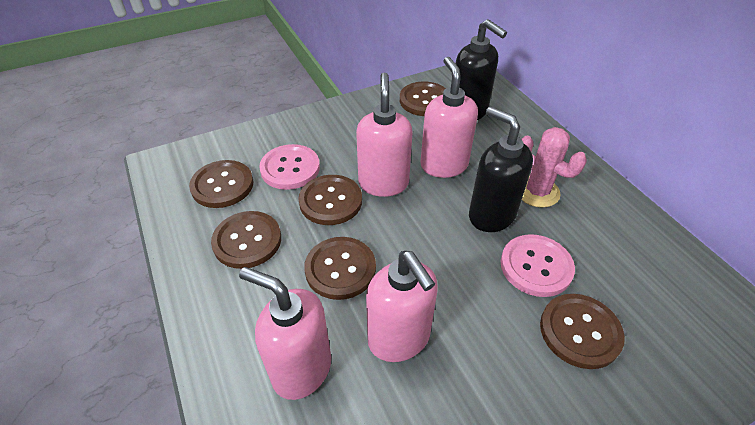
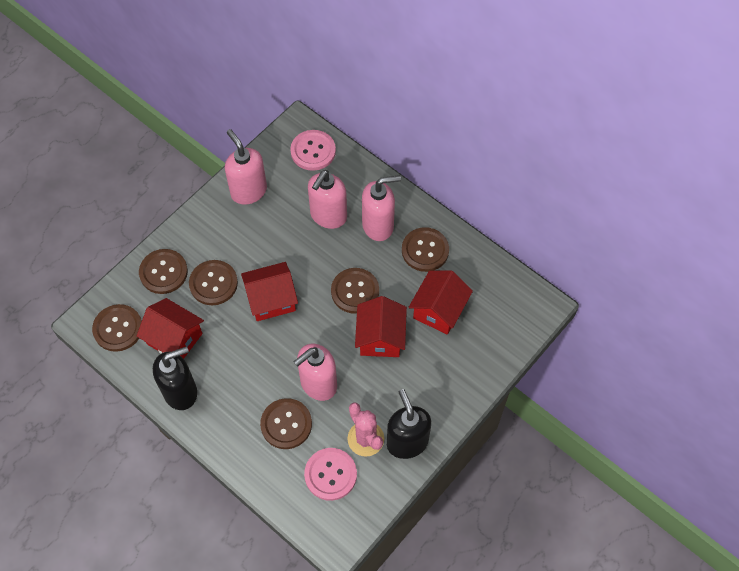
red house: none = 0 -> [137,298,204,359] [241,262,298,321] [355,296,407,357] [409,270,473,335] = 4

